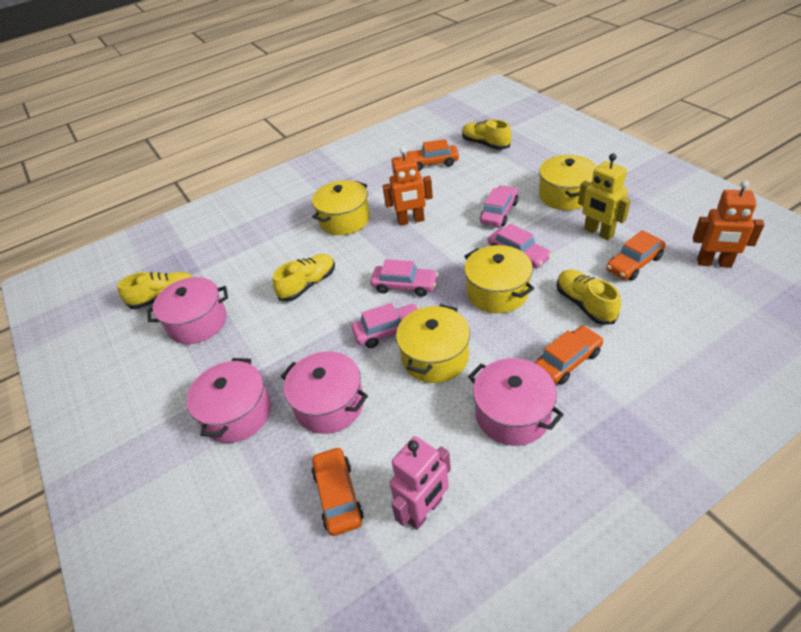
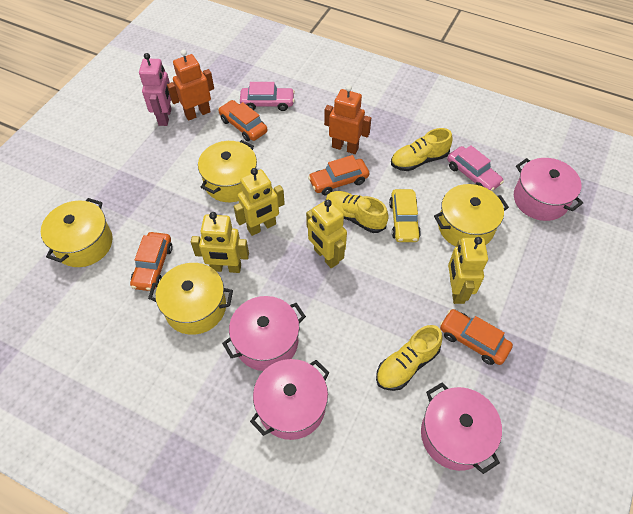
pink car: [352,303,419,348] [370,259,438,297] [480,185,518,227] [488,223,552,269] = 4 -> [240,82,295,111] [447,145,504,191] = 2
yellow car: none = 0 -> [389,189,421,242] = 1
yellow robot: [578,154,631,240] = 1 -> [191,212,249,273] [234,168,285,236] [306,199,347,268] [448,237,488,304] = 4
yellow shoe: [117,272,193,309] [273,254,335,301] [462,119,511,150] [557,269,621,325] = 4 -> [326,191,389,233] [376,325,443,391] [391,128,453,171] = 3

